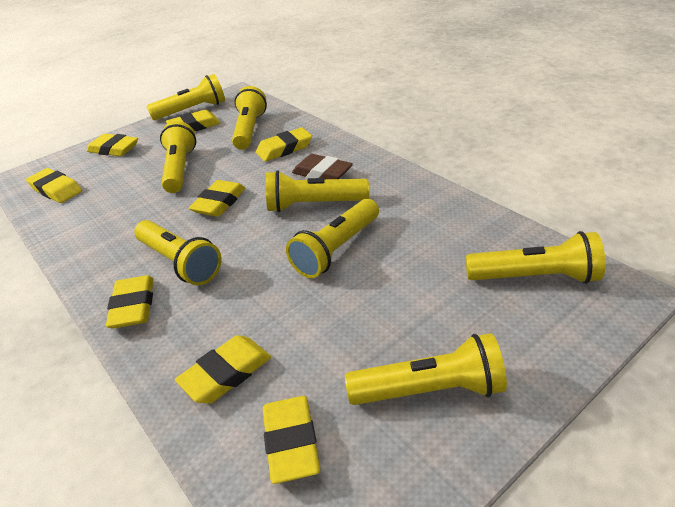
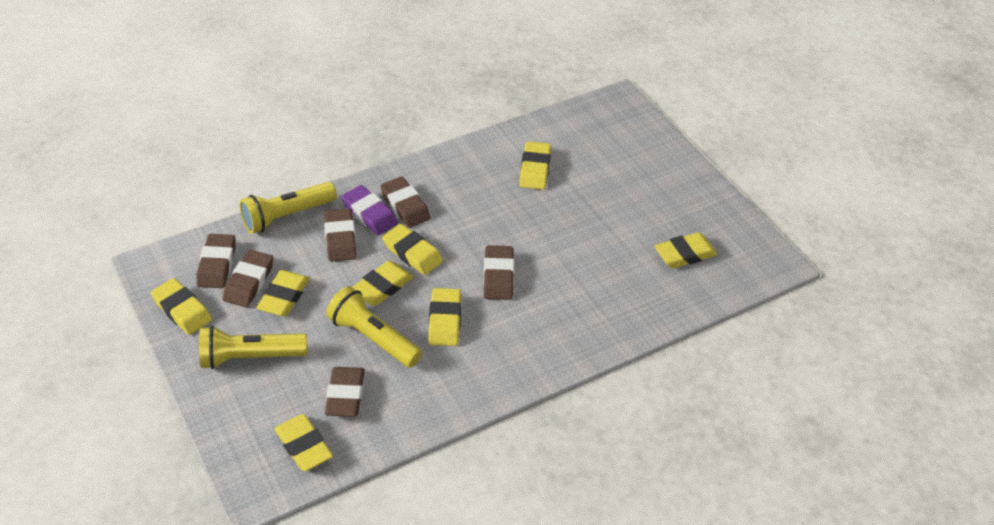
brown eraser: [292,154,353,179] = 1 -> [196,234,236,288] [223,250,274,307] [324,208,357,262] [325,367,365,417] [380,176,431,228] [483,245,514,300] = 6
purple eraser: none = 0 -> [342,185,398,235] = 1
yellow flashlight: [134,220,222,285] [146,74,225,120] [160,121,196,193] [232,86,267,150] [266,170,369,212] [286,199,379,278] [345,333,507,405] [466,231,605,284] = 8 -> [199,326,307,369] [239,182,337,234] [326,286,422,368] = 3

